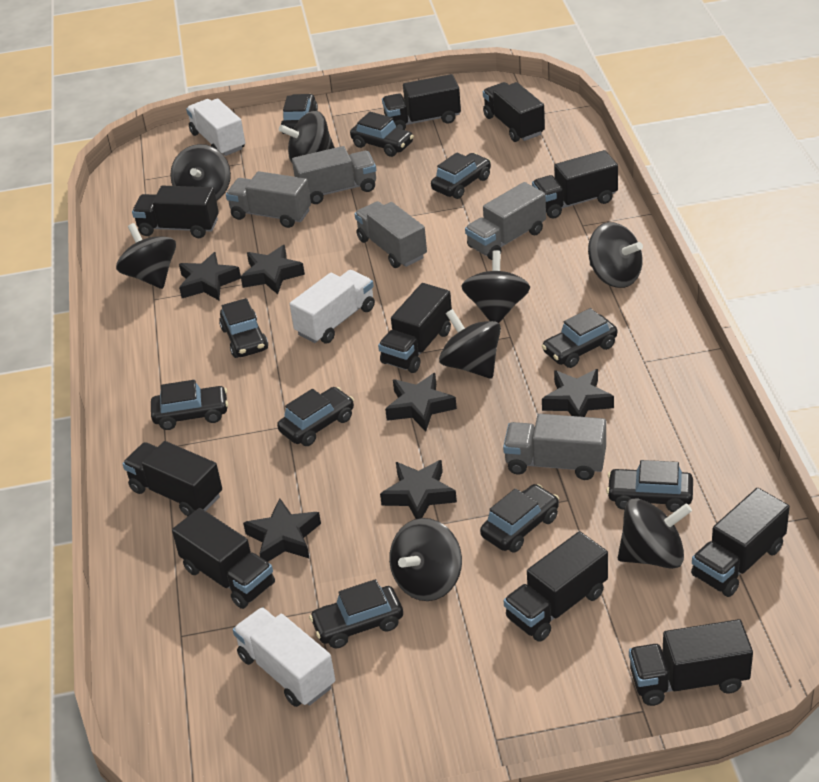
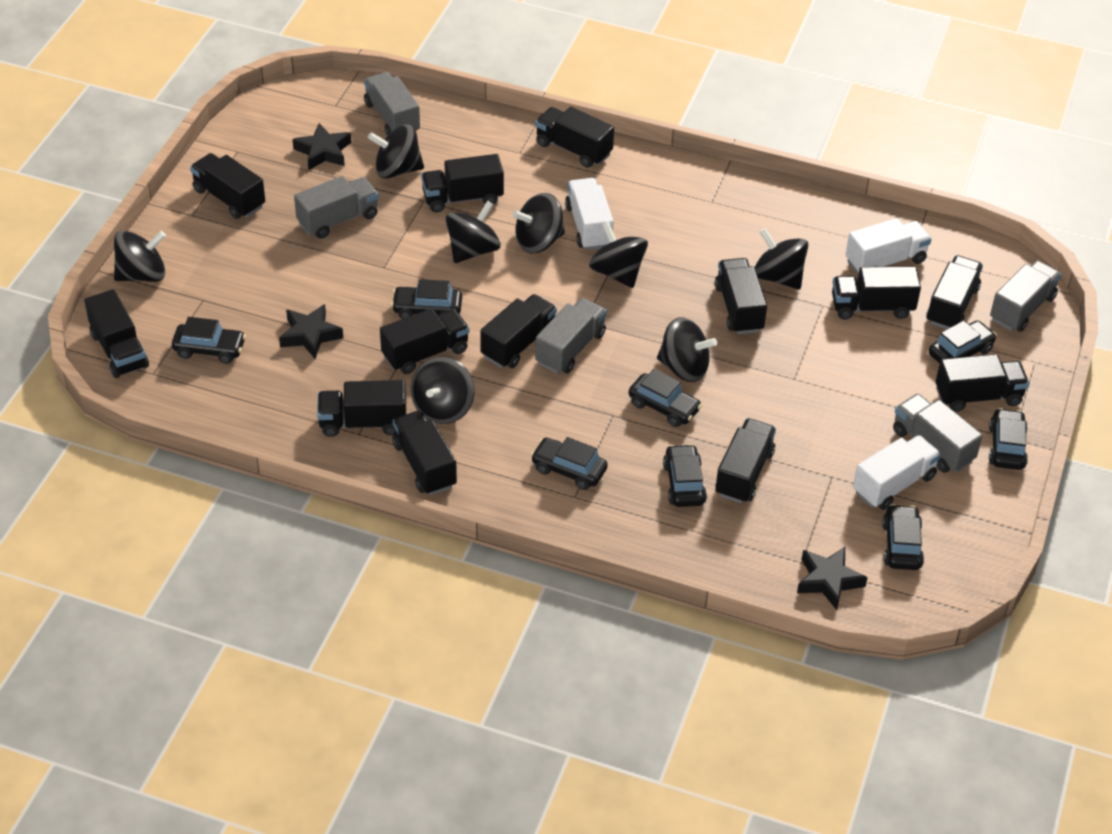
black car: [151,380,228,430] [219,298,268,358] [277,387,354,446] [281,94,318,134] [309,579,403,649] [350,112,414,157] [431,153,491,199] [480,484,559,553] [542,308,617,368] [606,460,693,512] = 10 -> [172,317,246,364] [391,279,462,319] [531,437,608,490] [629,369,702,427] [663,444,707,507] [882,504,924,570] [929,320,997,364] [989,408,1028,470] = 8
black star: [179,252,241,300] [241,245,305,294] [243,498,321,562] [380,460,457,519] [385,373,457,432] [542,369,614,417] = 6 -> [279,304,343,359] [293,123,351,170] [797,547,868,610] = 3
black truck: [123,441,222,516] [132,186,219,238] [172,508,275,609] [378,283,452,373] [382,74,461,130] [483,82,545,142] [504,531,608,642] [532,150,618,218] [629,619,753,706] [691,488,790,597] = 10 -> [84,289,149,378] [190,153,265,219] [317,380,406,437] [380,308,469,374] [392,410,457,495] [421,154,504,212] [480,294,557,368] [535,107,614,168] [715,258,767,334] [715,418,776,503] [832,266,921,319] [926,255,983,329] [936,354,1029,412] = 13

